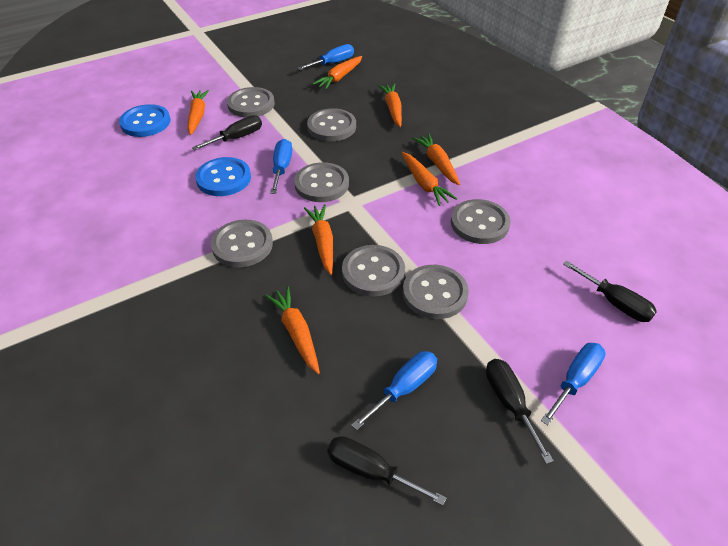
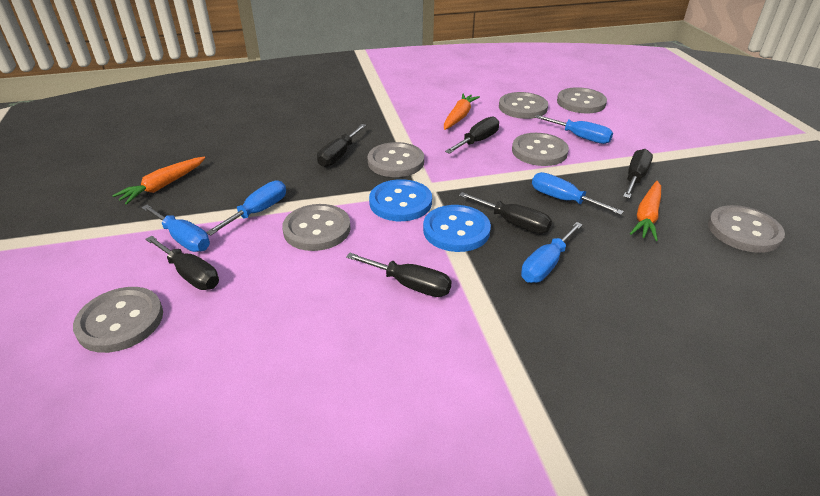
black screwdriver: [192,115,262,150] [327,436,447,505] [486,359,554,464] [563,260,657,322] = 4 -> [145,236,219,290] [317,124,366,167] [346,253,452,297] [445,116,499,154] [459,192,552,234] [623,149,653,199] = 6
blue screwdriver: [270,139,292,194] [298,44,354,70] [351,351,437,430] [541,343,605,425] = 4 -> [141,205,210,252] [206,181,286,236] [521,222,583,283] [532,172,624,215] [535,115,613,144] = 5
orange carrot: [187,90,209,135] [265,287,320,374] [304,204,333,275] [313,56,362,89] [378,83,402,127] [402,152,457,206] [412,133,460,185] = 7 -> [112,157,205,205] [444,93,480,130] [630,181,661,241] = 3

